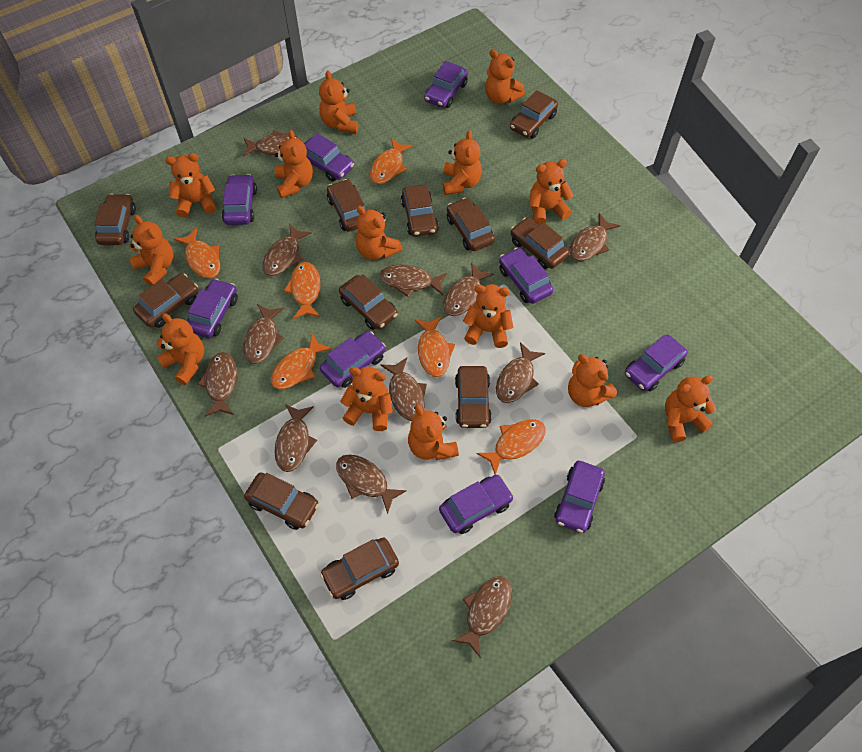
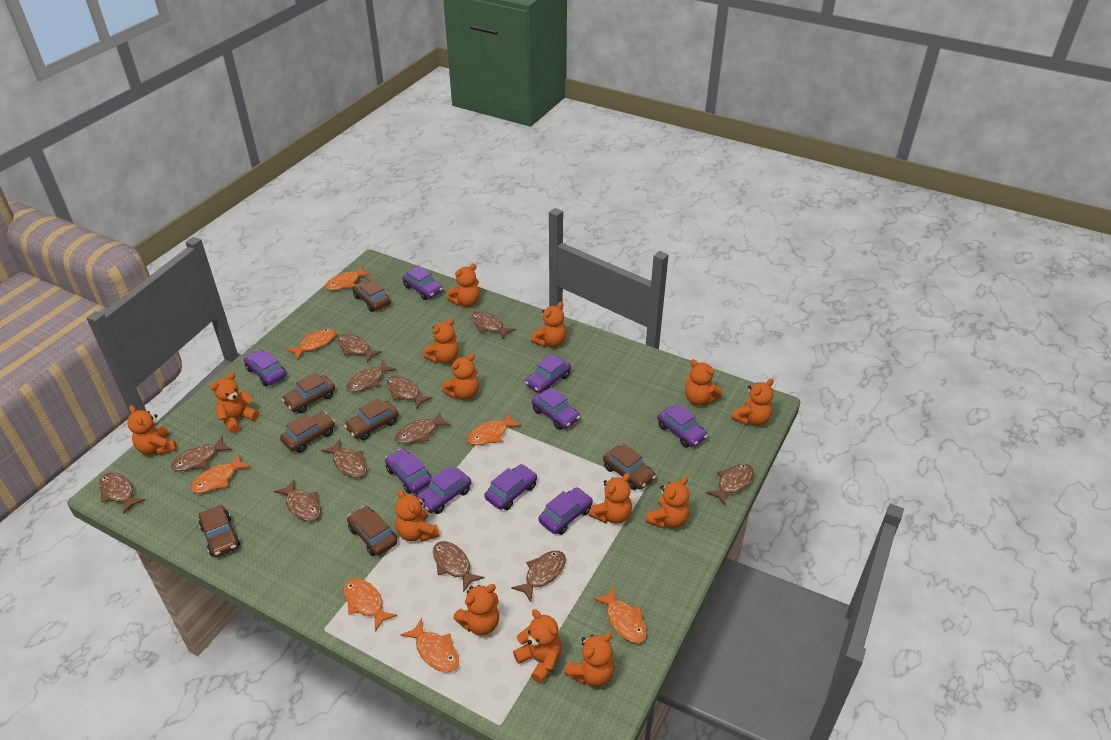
brown car: [94,193,136,245] [133,273,198,328] [244,472,319,530] [320,537,399,600] [327,179,366,232] [339,274,398,330] [401,185,439,237] [447,198,495,251] [455,366,492,428] [510,90,558,139] [511,217,569,269] = 11 -> [199,505,240,557] [280,412,335,453] [282,372,335,413] [344,398,399,440] [347,506,397,556] [352,279,391,312] [603,444,656,490] = 7
orange fish: [174,228,220,278] [271,333,333,389] [284,262,320,319] [370,138,413,184] [415,316,455,377] [477,419,546,475] = 6 -> [191,454,251,493] [286,329,335,360] [325,266,371,290] [344,578,397,631] [401,618,459,672] [467,413,521,445] [593,586,647,643] = 7

